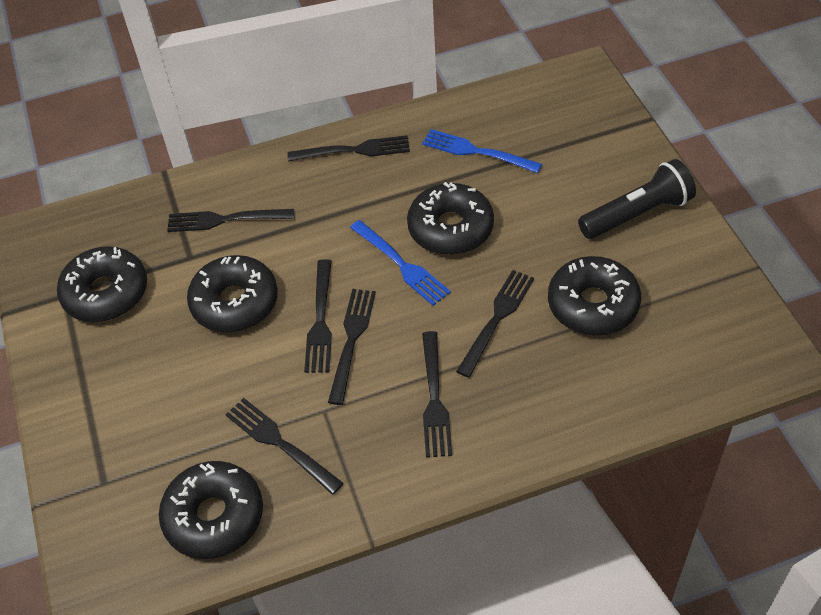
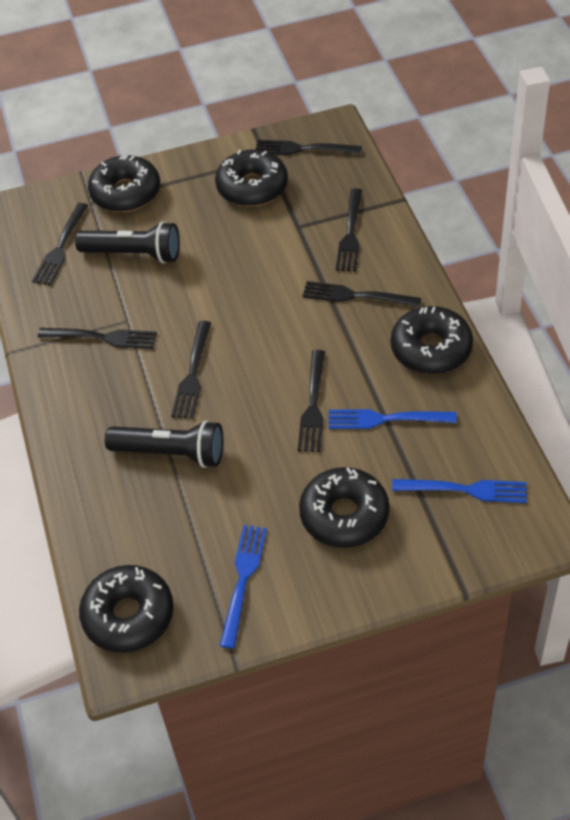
black flashlight: [578,159,696,239] = 1 -> [75,221,180,263] [105,420,223,468] = 2
blue fork: [350,220,451,306] [422,129,542,173] = 2 -> [220,525,267,648] [328,409,457,429] [392,479,527,503] = 3

